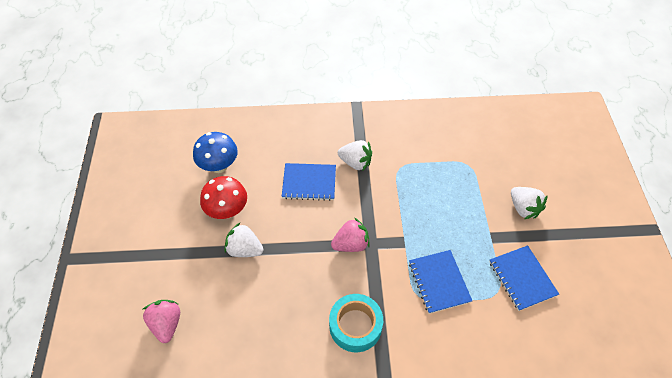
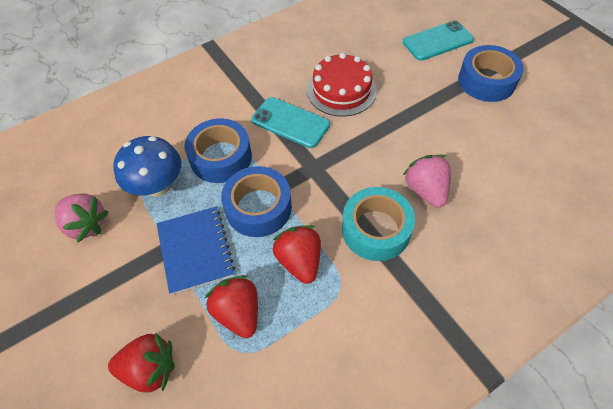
blue notebook: [282,163,336,201] [409,250,472,314] [489,245,559,311] = 3 -> [157,207,235,295] = 1
blue tape: none = 0 -> [184,118,252,183] [221,166,292,237] [458,45,524,102] = 3
red cake: none = 0 -> [307,53,377,117] = 1
red mushroom: [200,176,247,219] = 1 -> none = 0
red strawberry: none = 0 -> [108,333,175,392] [205,275,258,338] [273,225,321,284] = 3
turquoise phone: none = 0 -> [251,97,330,148] [403,20,474,61] = 2
white strawberry: [224,223,264,257] [338,140,372,170] [511,187,548,219] = 3 -> none = 0

